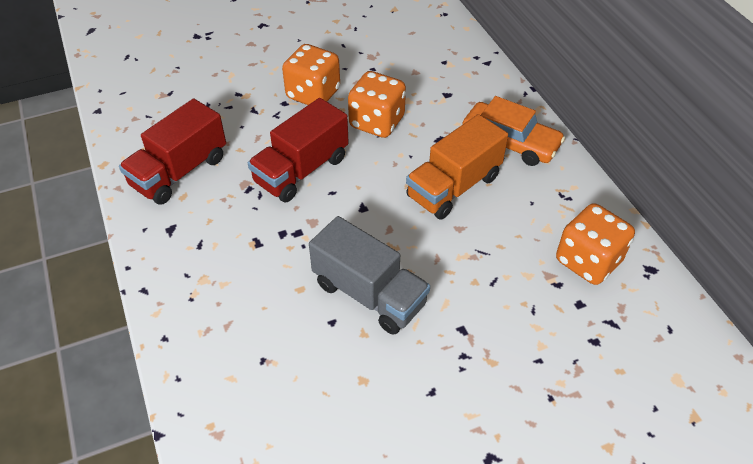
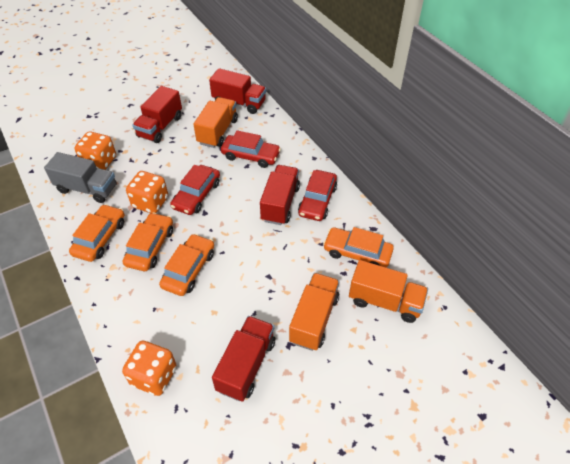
orange car: [462,96,565,166] = 1 -> [69,204,124,262] [122,212,173,271] [159,234,214,296] [323,227,394,268] = 4
orange truck: [406,114,508,220] = 1 -> [193,97,238,148] [289,273,340,351] [349,260,428,323] = 3
red car: none = 0 -> [170,165,220,215] [221,130,281,168] [298,170,337,221] = 3
red truck: [119,99,226,205] [248,98,349,202] = 2 -> [132,86,182,143] [209,68,266,114] [212,316,275,402] [260,165,300,225] = 4

